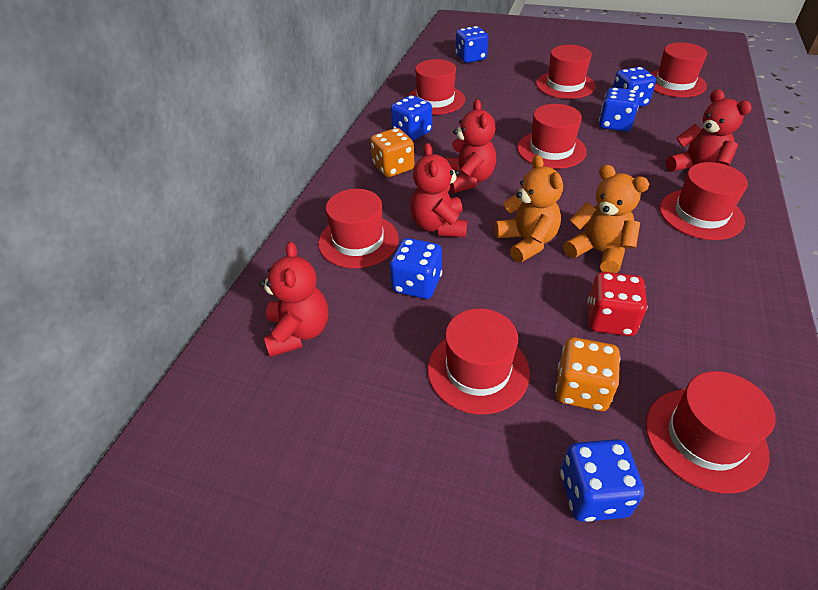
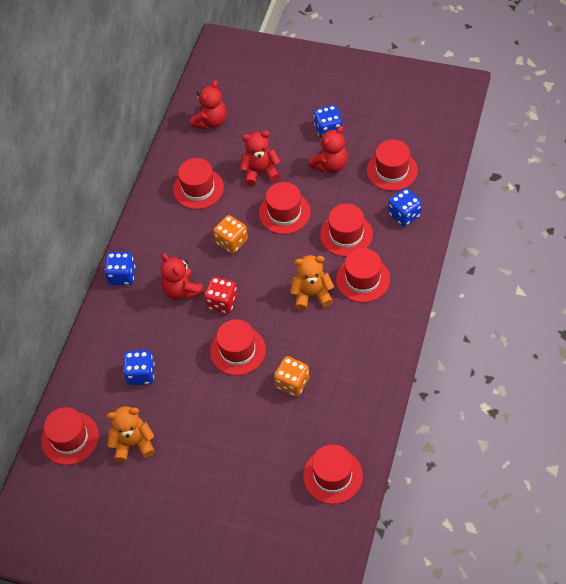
blue dice: [390,238,442,299] [391,95,432,141] [456,26,488,63] [560,439,644,522] [599,87,640,132] [613,67,656,107] = 6 -> [104,252,135,285] [123,350,155,385] [314,105,343,137] [388,188,422,227] = 4

